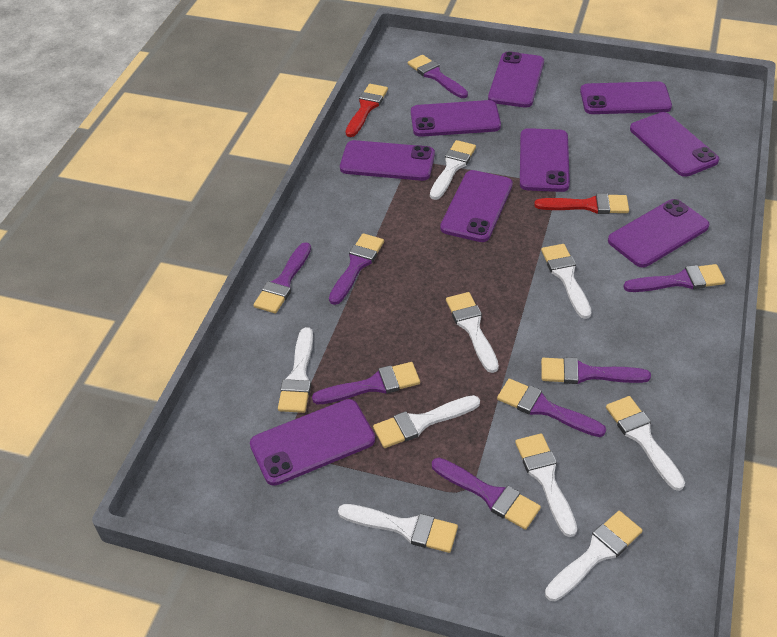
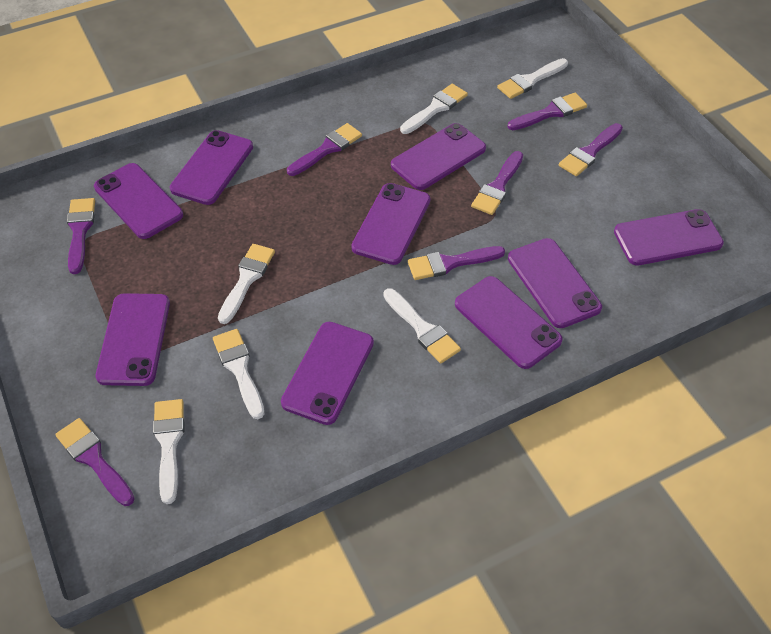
purple brush: [253,242,311,313] [312,362,420,404] [329,233,384,305] [408,55,468,98] [432,458,541,530] [497,379,606,437] [541,357,651,384] [623,264,725,292] = 8 -> [55,418,135,506] [67,198,95,274] [287,123,362,176] [408,246,505,280] [471,151,523,215] [508,93,587,130] [559,123,623,176] = 7
red brush: [346,84,388,137] [534,193,629,214] = 2 -> none = 0
white brush: [278,327,313,413] [338,504,458,553] [373,395,480,448] [430,140,476,200] [446,292,499,373] [515,433,577,537] [541,244,592,319] [545,511,643,601] [606,396,685,491] = 9 -> [153,399,184,504] [213,329,264,419] [218,244,275,324] [383,288,461,363] [400,84,468,134] [497,58,568,99] = 6

